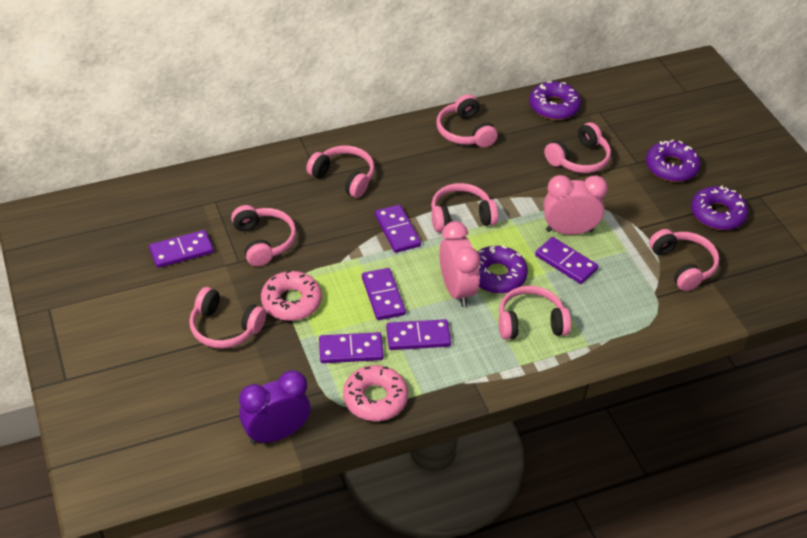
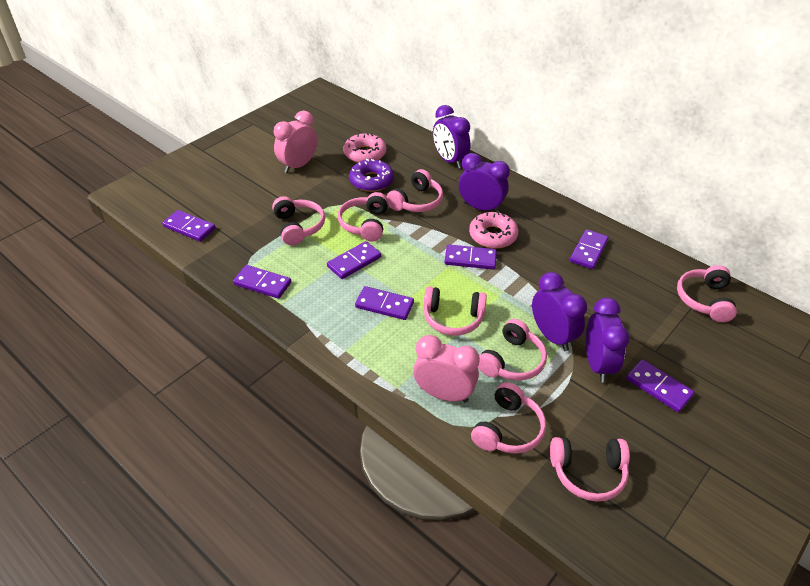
purple clock: [239,370,311,444] = 1 -> [433,105,471,169] [459,153,510,212] [532,272,587,351] [586,298,630,383] = 4
purple domino: [149,230,214,268] [319,332,384,363] [362,268,406,320] [375,204,421,253] [386,319,451,350] [535,237,598,284] = 6 -> [162,210,216,242] [233,265,291,299] [327,241,381,279] [355,286,414,320] [444,244,497,270] [570,229,609,269] [626,360,695,412] = 7
purple donut: [477,246,528,293] [529,81,581,120] [646,140,701,182] [691,185,748,230] = 4 -> [349,159,394,192] = 1

